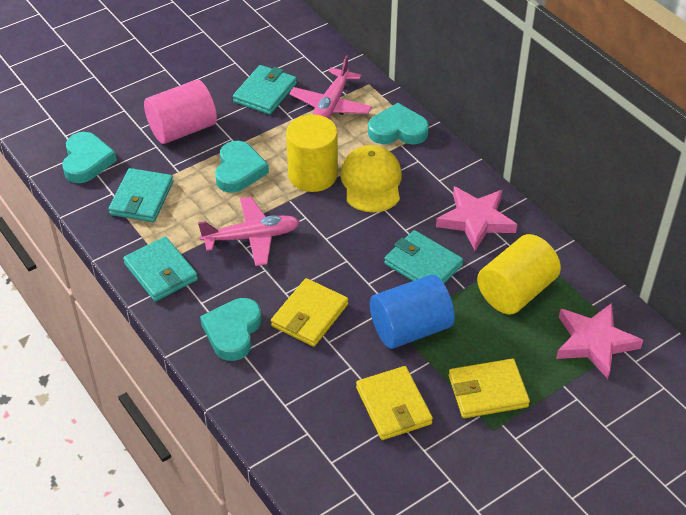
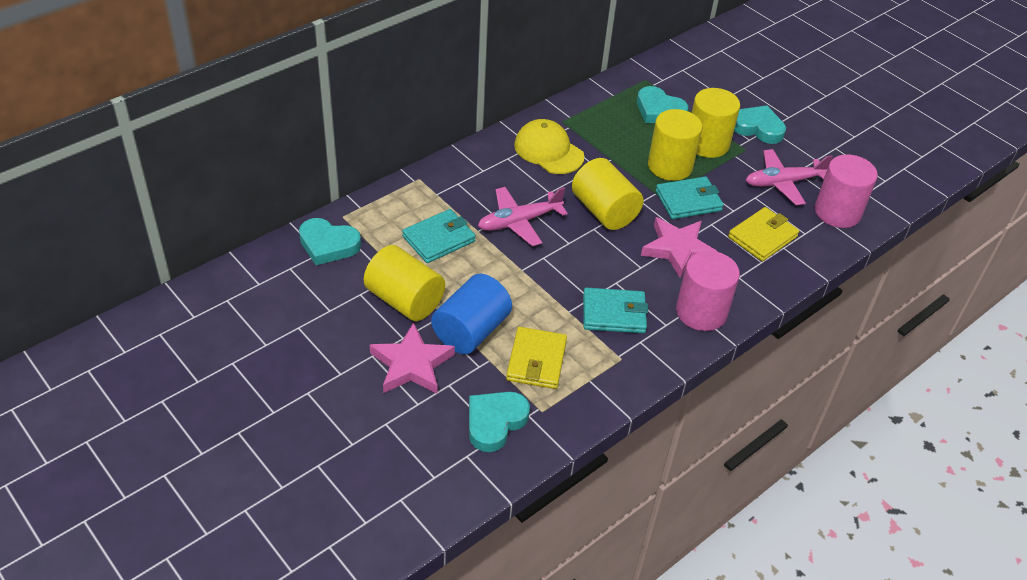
pink cylinder: [144,80,217,144] = 1 -> [676,251,740,331] [815,154,878,228] = 2
turquoise wallet: [109,168,173,222] [123,236,198,301] [233,65,297,115] [384,230,463,283] = 4 -> [402,209,476,263] [583,288,648,333] [656,176,724,219] = 3
yellow cylinder: [286,114,338,192] [477,234,561,314] = 2 -> [364,245,445,321] [572,158,644,230] [648,109,702,181] [692,88,740,158] = 4
yellow wallet: [271,278,348,347] [356,366,433,440] [449,359,530,418] = 3 -> [506,327,567,389] [728,207,799,261] = 2

